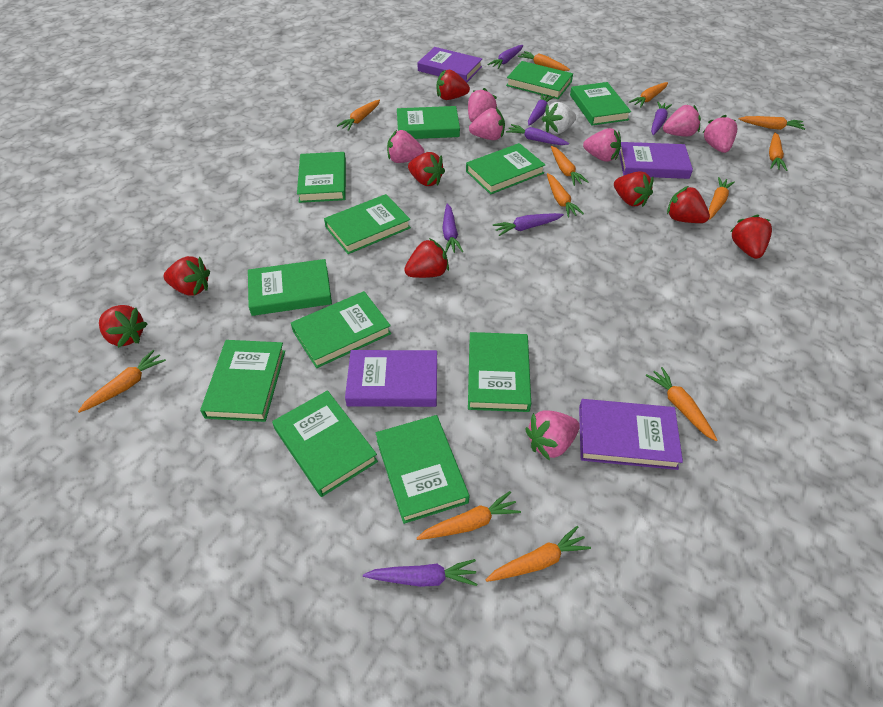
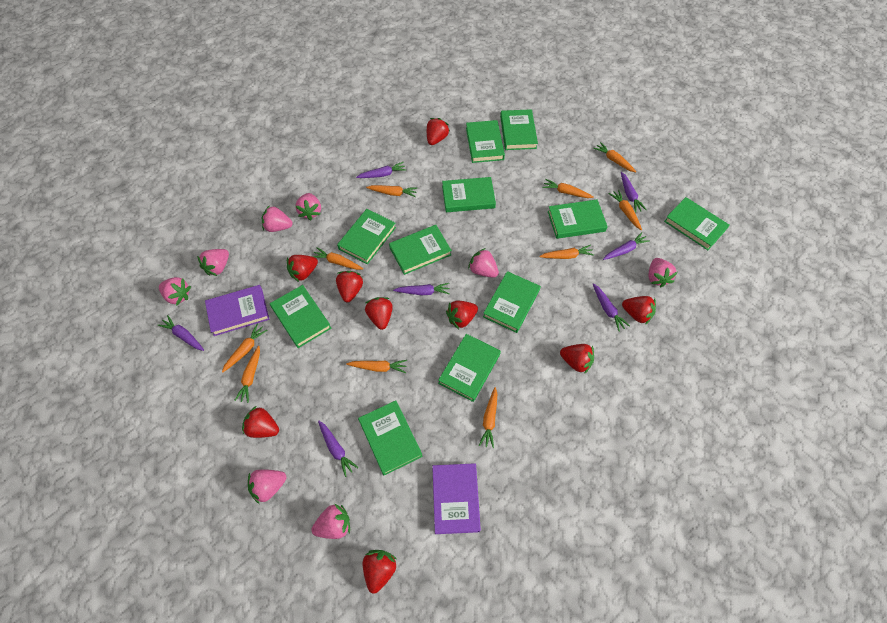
green book: [200,340,285,422] [248,259,332,316] [272,390,378,497] [291,291,391,368] [297,152,346,203] [324,194,411,254] [376,415,469,524] [397,106,460,139] [466,143,545,195] [468,332,531,412] [506,61,573,99] [570,82,631,125] = 12 -> [270,285,331,348] [337,209,396,264] [358,400,422,475] [389,225,452,275] [438,334,501,402] [442,177,496,212] [466,120,505,163] [483,271,541,333] [500,109,538,150] [548,200,608,239] [664,197,730,250] = 11
orange carrot: [78,350,166,413] [337,100,380,131] [416,491,521,540] [486,526,591,582] [518,51,570,71] [547,173,584,218] [551,146,588,186] [629,82,668,108] [645,367,718,441] [709,177,735,219] [739,116,805,130] [769,132,787,171] = 12 -> [222,324,268,373] [234,346,260,403] [312,247,363,270] [346,360,407,373] [366,185,417,197] [479,387,497,448] [539,245,594,259] [543,179,594,198] [593,142,636,173] [609,189,642,230] = 10
pink strawberry: [387,130,425,163] [468,88,497,122] [469,108,505,140] [525,410,580,461] [583,128,621,162] [663,105,701,137] [702,115,737,153] = 7 -> [159,277,191,306] [197,249,229,276] [248,469,287,504] [262,205,293,232] [295,193,321,220] [311,504,350,539] [468,248,499,278] [648,258,678,288] = 8
purple book: [345,350,437,407] [417,47,482,83] [579,399,683,470] [619,142,693,179] = 4 -> [205,285,269,336] [432,463,481,534] = 2
red strawberry: [99,305,147,348] [164,256,210,295] [404,238,449,278] [408,152,445,186] [437,70,470,100] [614,172,654,207] [667,186,710,223] [730,215,772,259] = 8 -> [242,406,279,438] [287,255,318,282] [336,271,363,302] [363,550,397,594] [365,297,393,330] [427,118,450,145] [446,301,478,329] [560,344,594,374] [622,296,656,325] = 9
white strawberry: [542,102,576,134] = 1 -> none = 0

